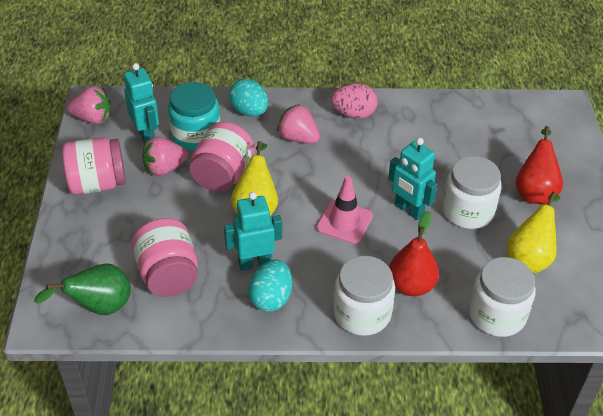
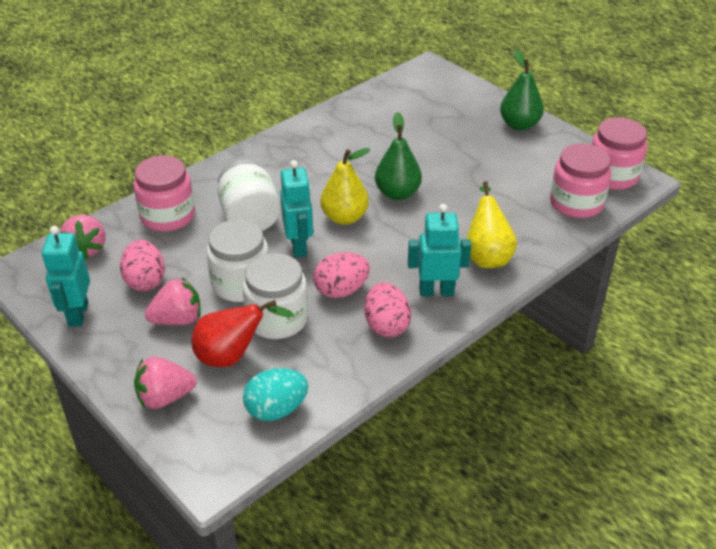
green pear: [34,263,131,315] = 1 -> [375,112,422,200] [500,50,544,130] = 2
pink egg: [331,83,378,119] = 1 -> [120,240,165,291] [313,252,370,298] [364,282,411,338] = 3
pink traffic cone: [316,176,373,244] = 1 -> none = 0
red pear: [389,211,439,296] [516,126,563,205] = 2 -> [191,300,294,367] = 1
turquoise egg: [229,79,268,117] [248,259,292,312] = 2 -> [243,368,308,421] = 1
turquoise jar: [168,82,220,150] = 1 -> none = 0

